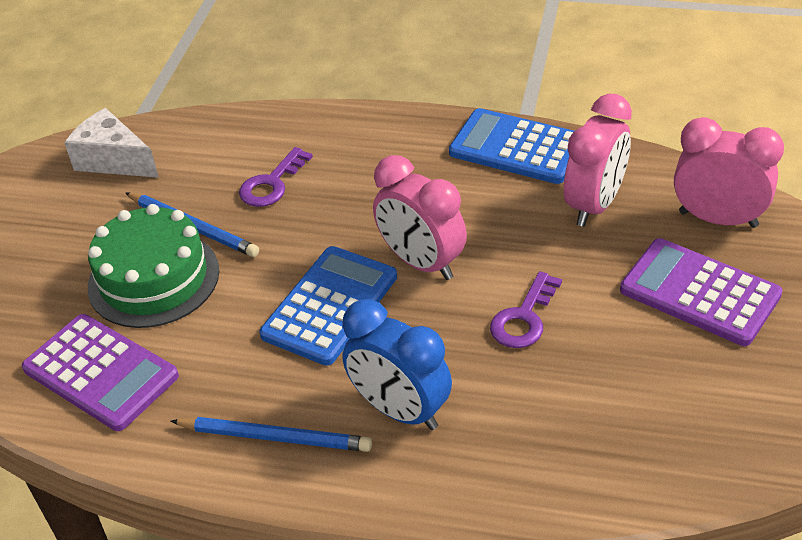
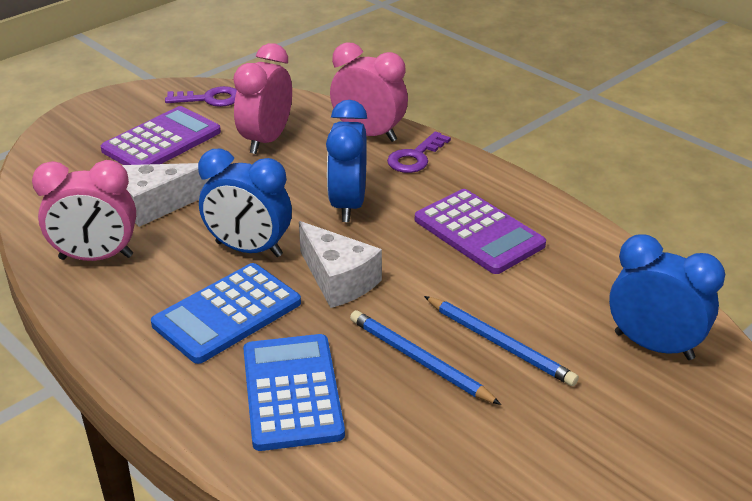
blue clock: [342,299,452,430] = 1 -> [198,149,292,257] [326,100,367,222] [609,234,725,360] = 3
green cake: [88,204,219,328] = 1 -> none = 0
white cheese: [64,108,159,178] = 1 -> [122,163,211,227] [299,221,382,308] = 2

